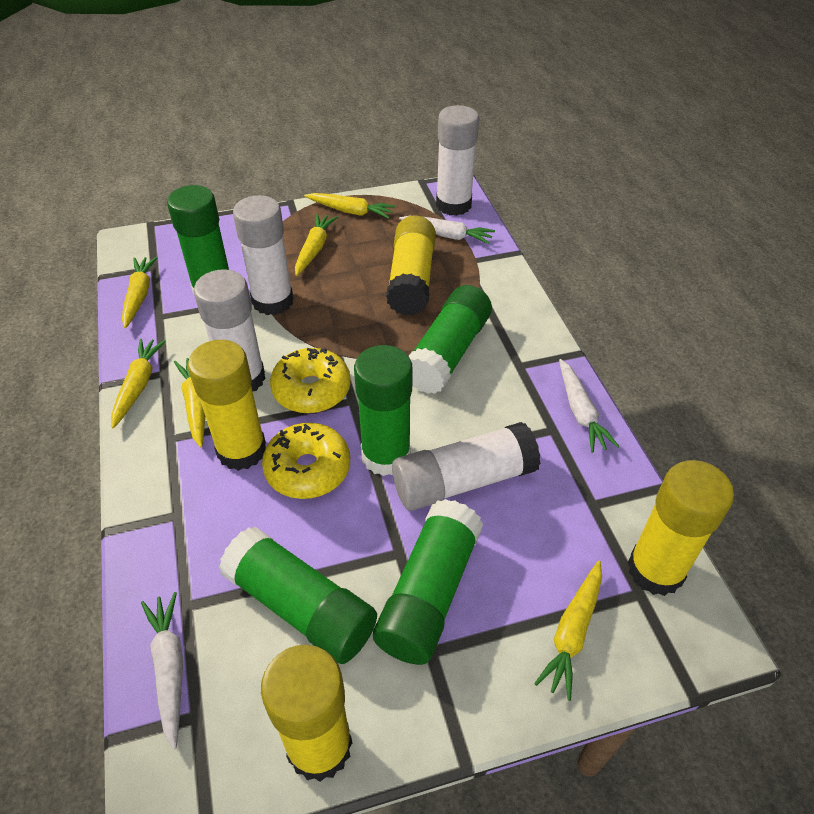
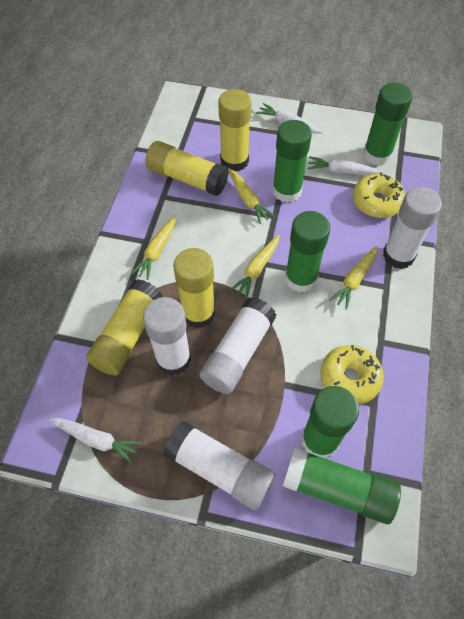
yellow carrot: [111,339,166,428] [122,257,157,328] [174,358,205,448] [295,214,338,276] [304,193,395,219] [534,561,602,701] = 6 -> [131,215,176,280] [228,168,275,224] [230,234,279,299] [329,245,378,310] = 4

